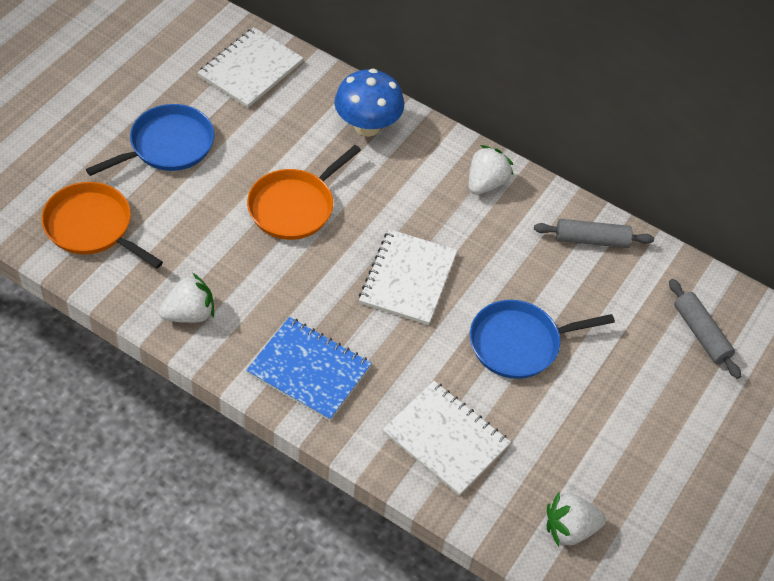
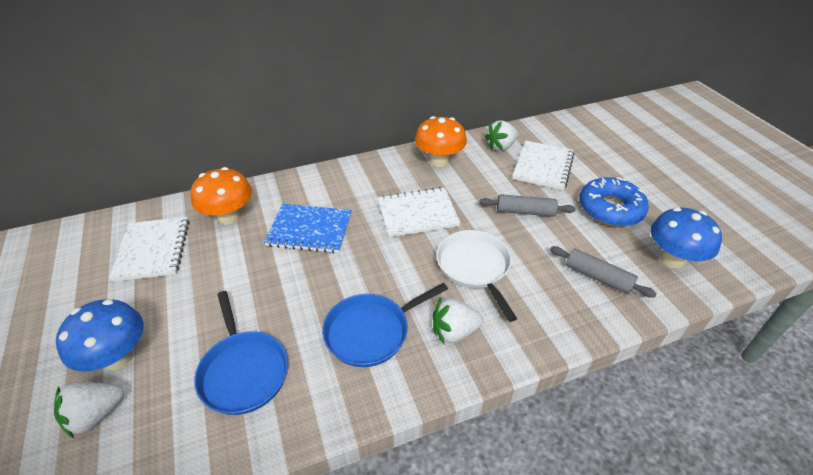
blue donut: none = 0 -> [579,177,649,227] = 1
blue mushroom: [334,69,404,137] = 1 -> [56,299,144,372] [650,207,722,268] = 2
orange mushroom: none = 0 -> [191,167,252,225] [415,116,467,167] = 2
orange pan: [41,182,163,268] [247,145,361,240] = 2 -> none = 0
white pan: none = 0 -> [436,230,517,322] = 1

